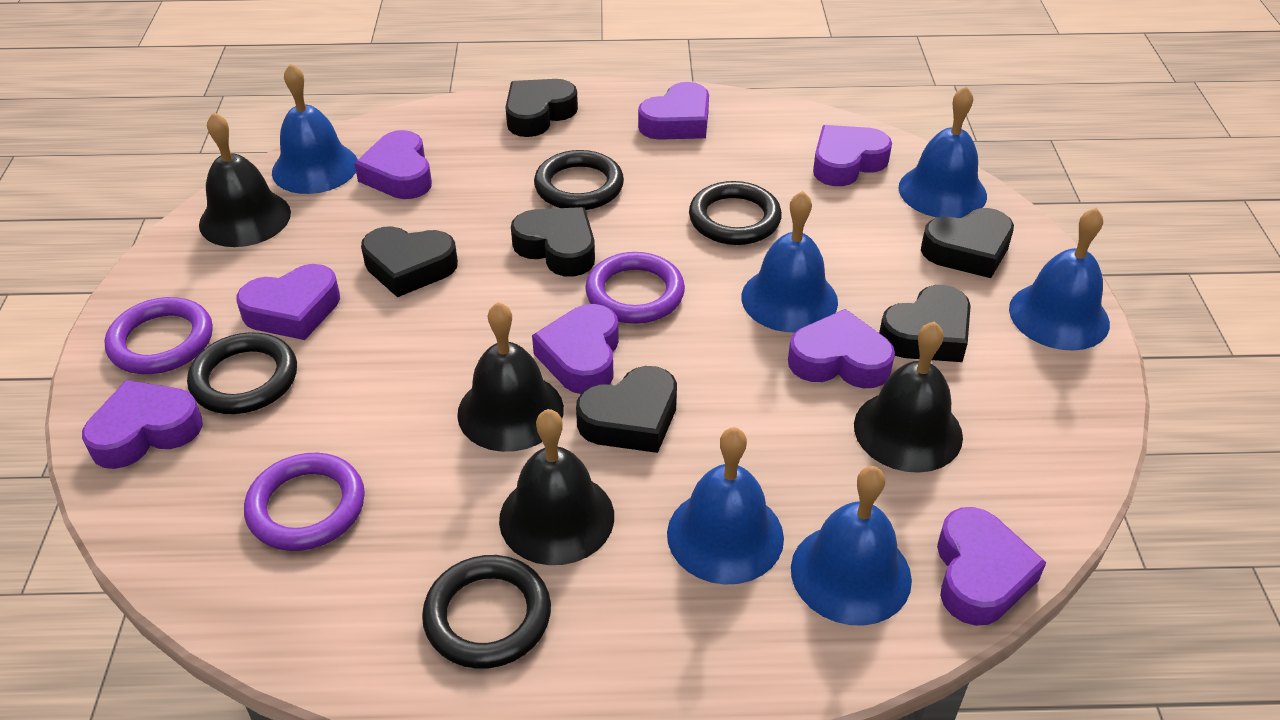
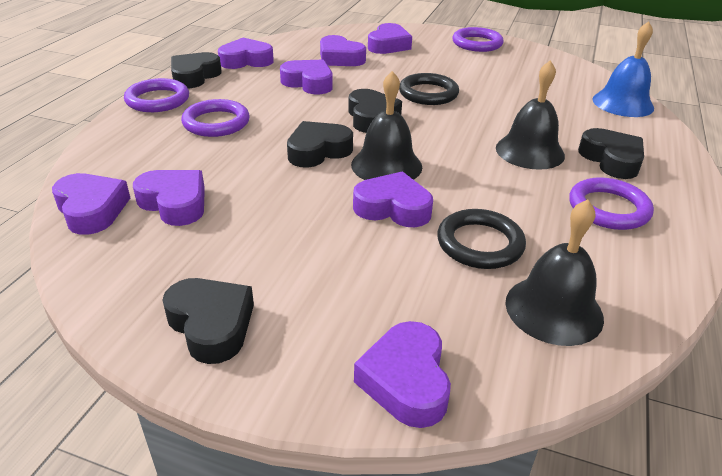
black bell: [199,112,291,247] [457,302,564,452] [499,409,614,565] [854,321,963,473] = 4 -> [351,71,422,180] [496,60,565,170] [505,199,604,346] = 3
black heart: [361,226,458,297] [505,79,578,137] [511,207,595,277] [576,366,677,453] [879,285,971,362] [921,208,1014,278] = 6 -> [162,278,254,364] [171,52,222,88] [287,121,353,168] [348,89,402,133] [578,128,644,179] = 5
black ring: [187,332,297,414] [422,555,551,669] [534,150,624,210] [689,181,782,245] = 4 -> [399,73,459,105] [437,209,526,269] = 2
blue bell: [272,63,358,194] [667,427,784,585] [741,191,838,332] [791,466,912,626] [899,86,987,218] [1009,208,1110,350] = 6 -> [593,21,654,117] = 1
purple ring: [104,297,213,374] [244,453,365,551] [585,252,685,324] = 3 -> [124,78,189,112] [181,99,250,137] [453,27,504,52] [569,177,654,230] = 4

